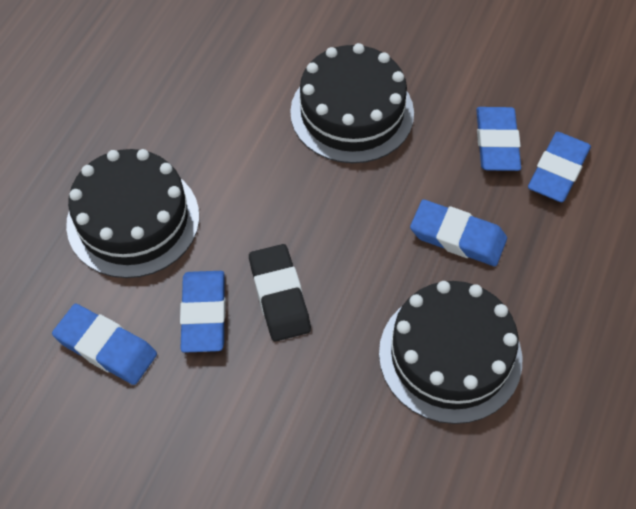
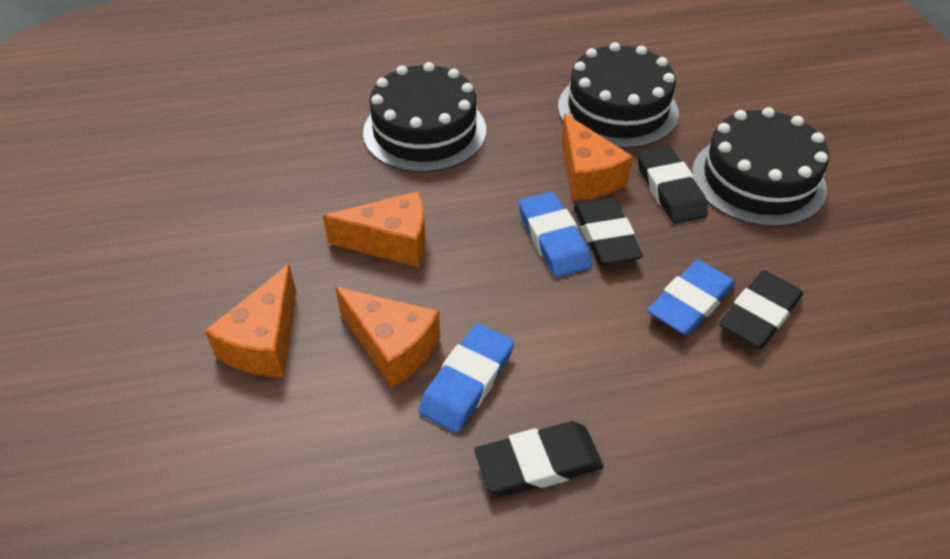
black eraser: [249,244,311,342] = 1 -> [474,421,603,496] [574,197,643,265] [637,146,708,224] [719,271,803,349] = 4
blue eraser: [52,304,157,385] [180,271,226,353] [410,199,507,266] [476,107,521,171] [528,132,591,202] = 5 -> [418,324,514,433] [519,192,592,278] [647,260,736,336] = 3
orange cheese: none = 0 -> [205,264,296,377] [323,191,426,267] [335,287,440,388] [561,113,633,201] = 4

